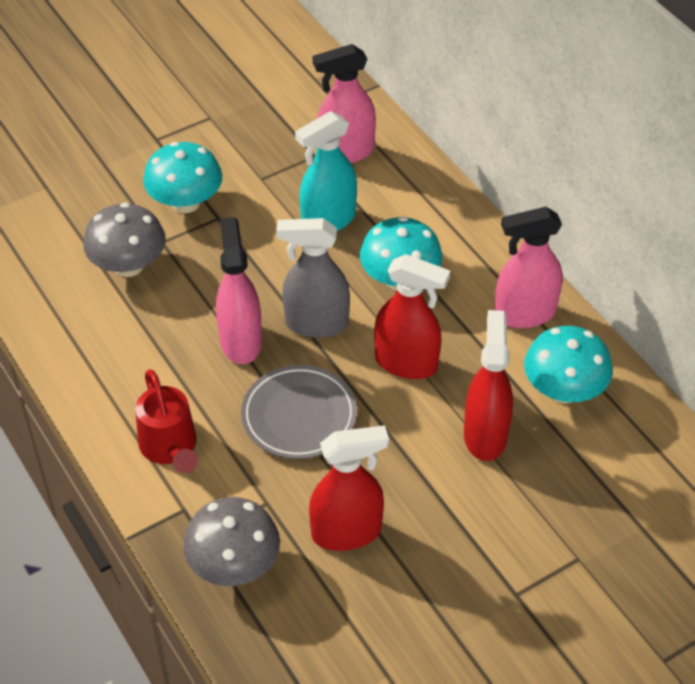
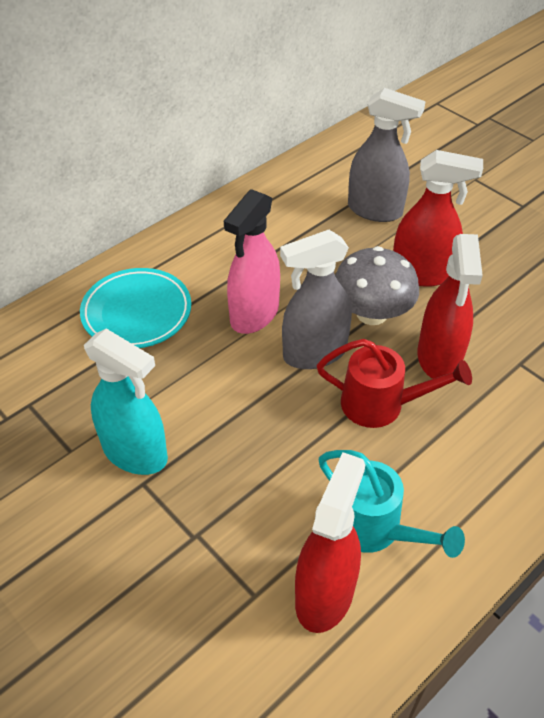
grey mushroom: [83,202,166,277] [183,497,280,586] = 2 -> [335,246,419,325] = 1
grey plate: [241,365,357,459] = 1 -> none = 0
grey spray bottle: [276,218,350,338] = 1 -> [280,230,352,369] [348,88,426,222] = 2
pink spray bottle: [216,217,262,364] [313,44,376,164] [495,207,563,328] = 3 -> [224,189,280,334] = 1
turquoise mushroom: [143,142,222,213] [360,216,442,291] [524,326,613,404] = 3 -> none = 0
turquoise plate: none = 0 -> [80,268,191,348] = 1
turquoise watering can: none = 0 -> [319,450,465,558] = 1

